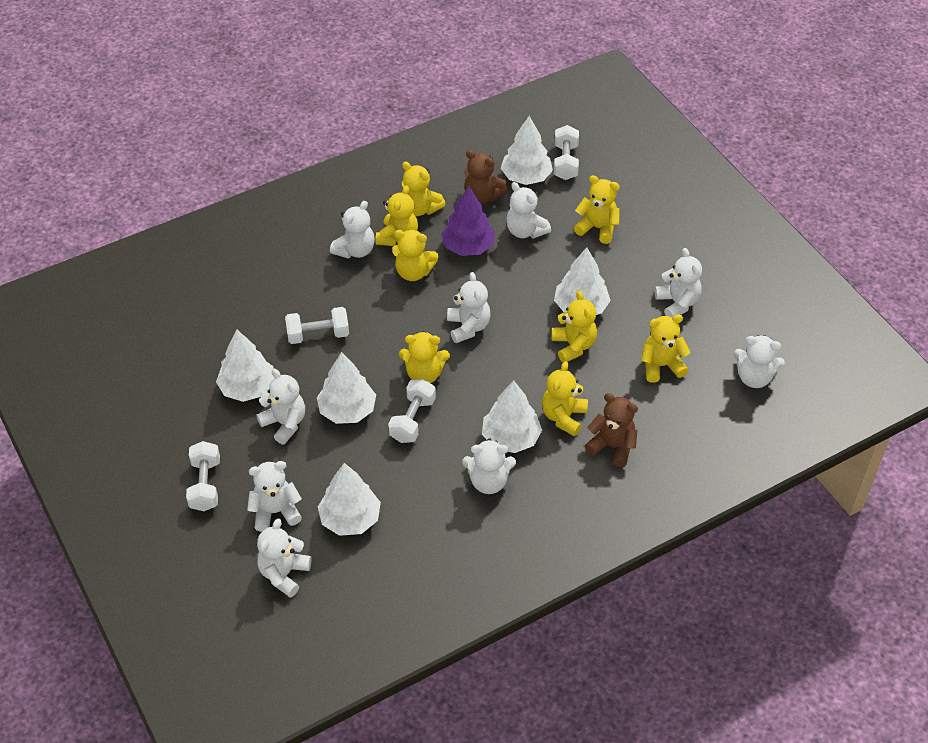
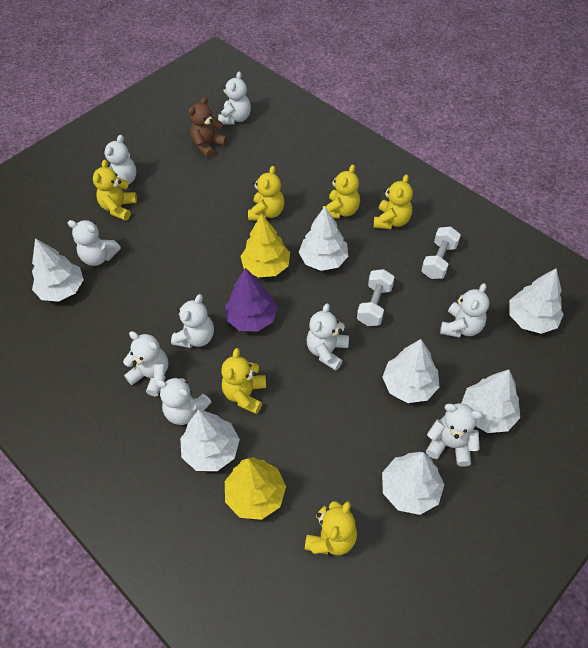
brown teddy bear: [464,150,508,204] [585,393,638,467] = 2 -> [189,97,228,158] = 1
white dumbbell: [186,441,220,511] [285,307,349,344] [388,379,436,443] [554,125,579,180] = 4 -> [357,269,394,326] [421,227,461,279] = 2
white tree: [216,330,274,402] [317,352,376,424] [318,463,381,536] [482,380,542,453] [501,116,553,185] [554,247,611,315] = 6 -> [32,238,84,302] [180,410,240,471] [299,207,348,271] [382,339,439,403] [382,452,444,515] [462,370,520,433] [509,269,564,334] = 7
yellow teddy bear: [375,185,418,246] [392,230,438,281] [399,331,450,383] [402,162,446,216] [542,361,588,436] [551,290,597,363] [574,175,620,244] [641,314,691,383] = 8 -> [93,160,137,221] [221,348,266,414] [248,166,284,221] [305,501,357,555] [323,165,360,219] [374,174,413,229] = 6
yellow tree: none = 0 -> [225,457,286,520] [240,213,290,277] = 2

